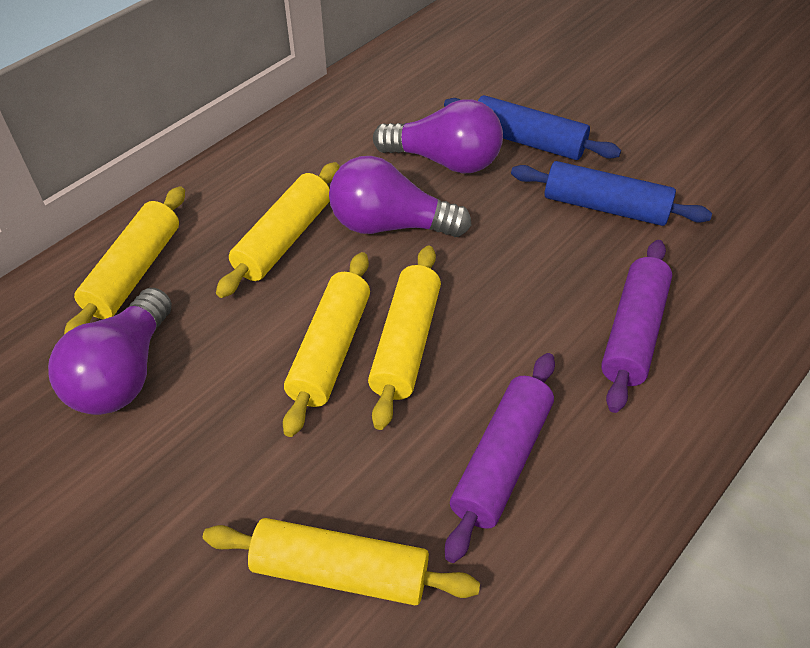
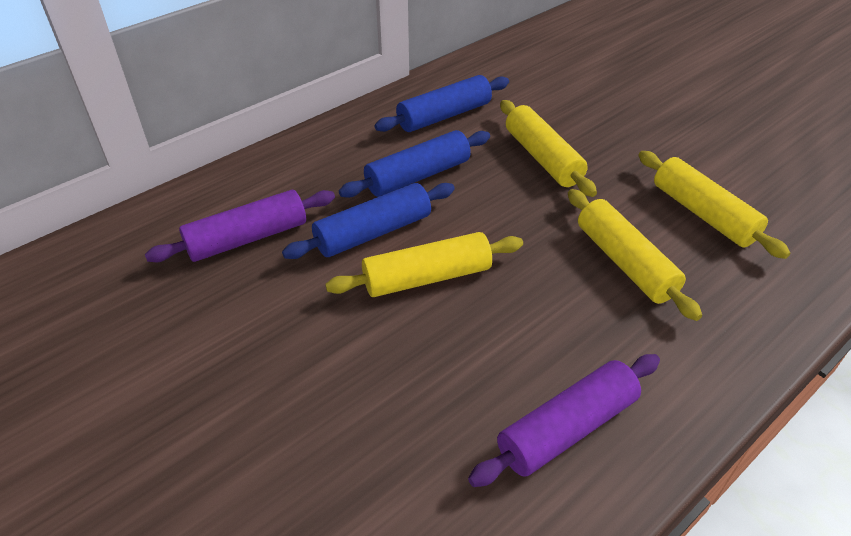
blue rolling pin: [444,95,621,160] [511,161,712,226] = 2 -> [282,183,455,259] [339,130,490,198] [375,75,509,132] = 3
purple light bulb: [48,288,172,415] [329,156,471,237] [373,99,503,174] = 3 -> none = 0
yellow rolling pin: [64,186,185,335] [203,518,480,605] [216,162,339,298] [283,252,370,437] [368,246,441,430] = 5 -> [325,232,523,297] [500,100,597,197] [568,189,702,321] [638,151,790,259] = 4

